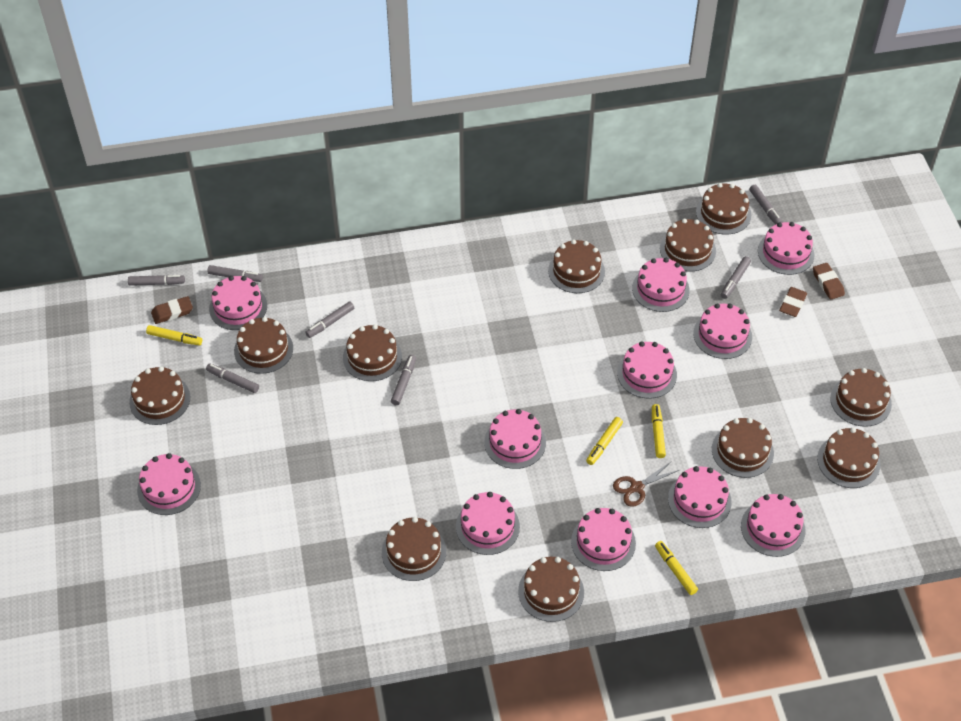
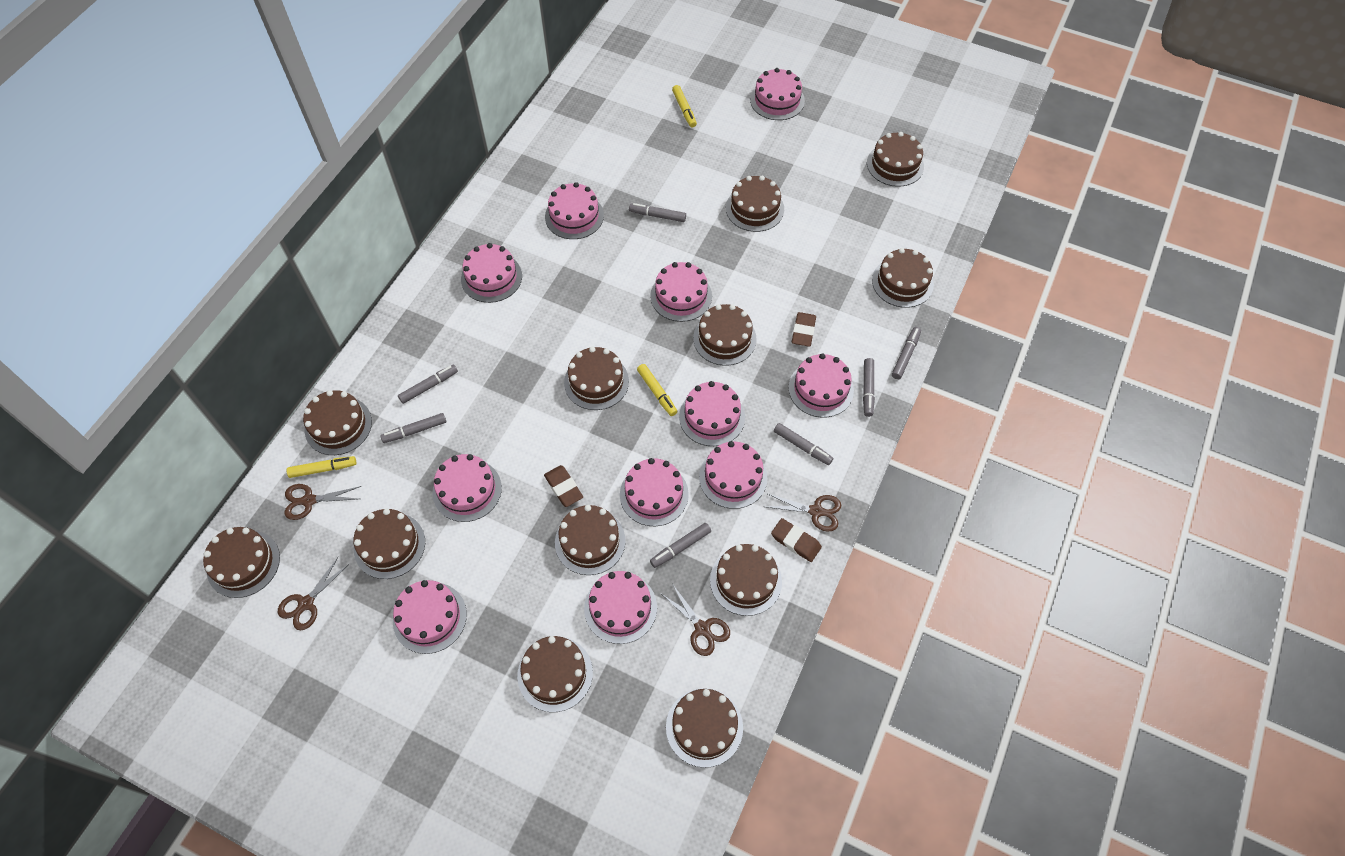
brown cake: [129,366,190,425] [234,317,293,374] [343,324,402,381] [382,517,446,581] [518,557,584,622] [548,240,605,293] [660,219,716,271] [696,183,751,235] [712,418,774,478] [817,428,880,488] [830,368,892,427] = 11 -> [203,527,280,598] [303,390,372,455] [353,509,425,579] [517,636,593,712] [555,505,625,575] [564,347,629,410] [666,688,743,768] [693,304,757,366] [710,544,782,616] [726,176,784,232] [867,132,924,187] [872,248,934,308] = 12
brown scissors: [613,462,679,507] = 1 -> [278,557,349,630] [285,484,361,520] [662,585,730,656] [766,493,841,532] = 4
yellow marker: [146,325,202,346] [586,417,623,465] [652,404,666,458] [655,541,698,595] = 4 -> [287,456,356,478] [637,364,677,416] [672,85,697,127] = 3

